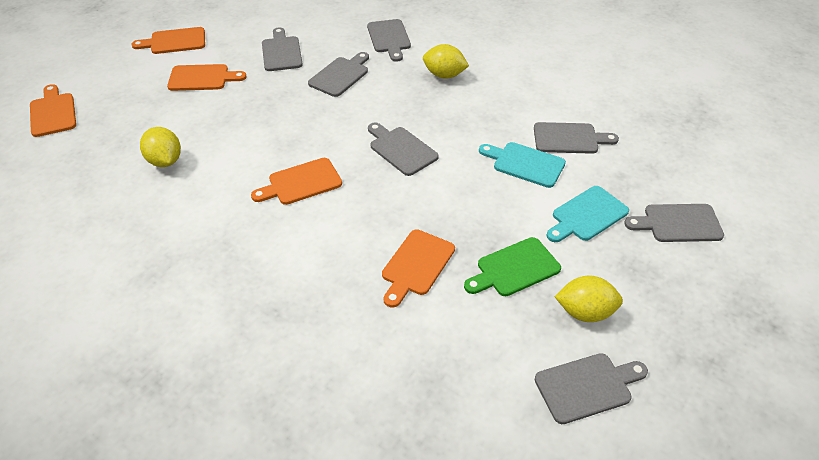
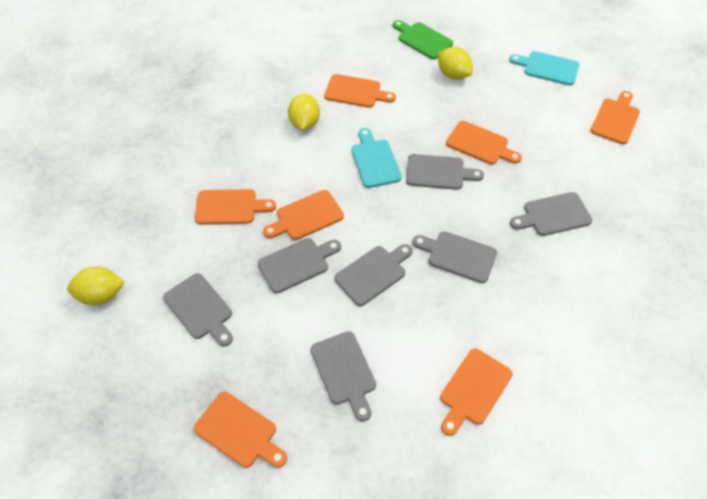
orange cutting board: [30,84,76,137] [132,27,205,54] [167,64,247,91] [251,158,342,205] [382,229,455,308] = 5 -> [194,392,287,468] [195,189,276,224] [263,190,344,240] [324,74,396,108] [440,348,513,436] [446,121,522,164] [590,91,640,144] = 7

